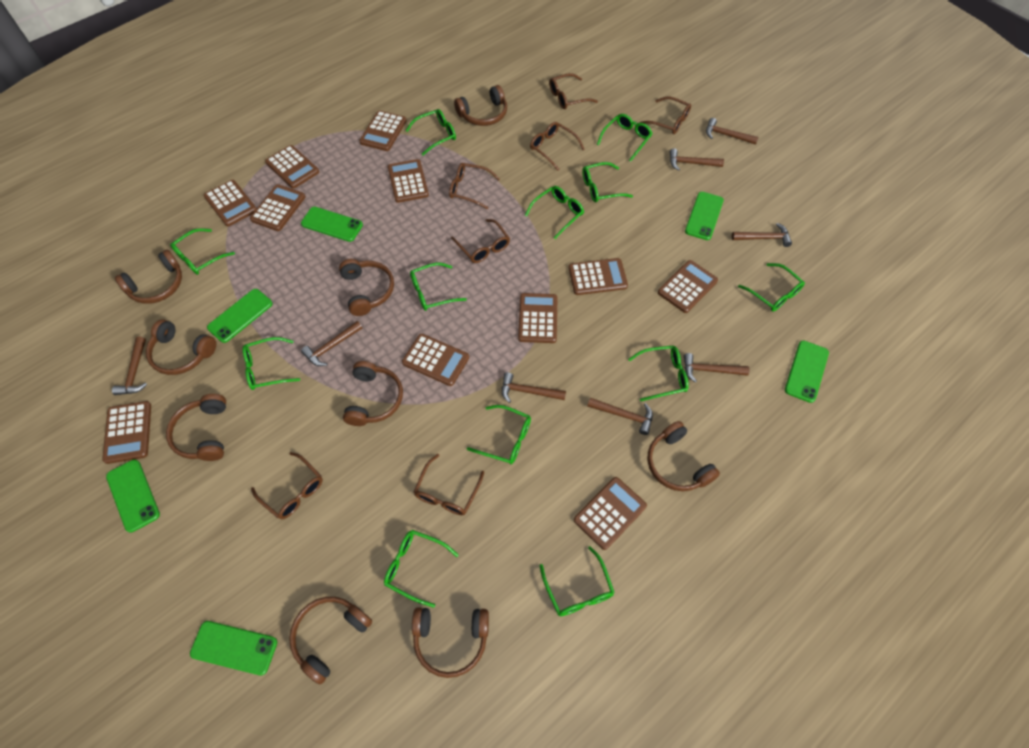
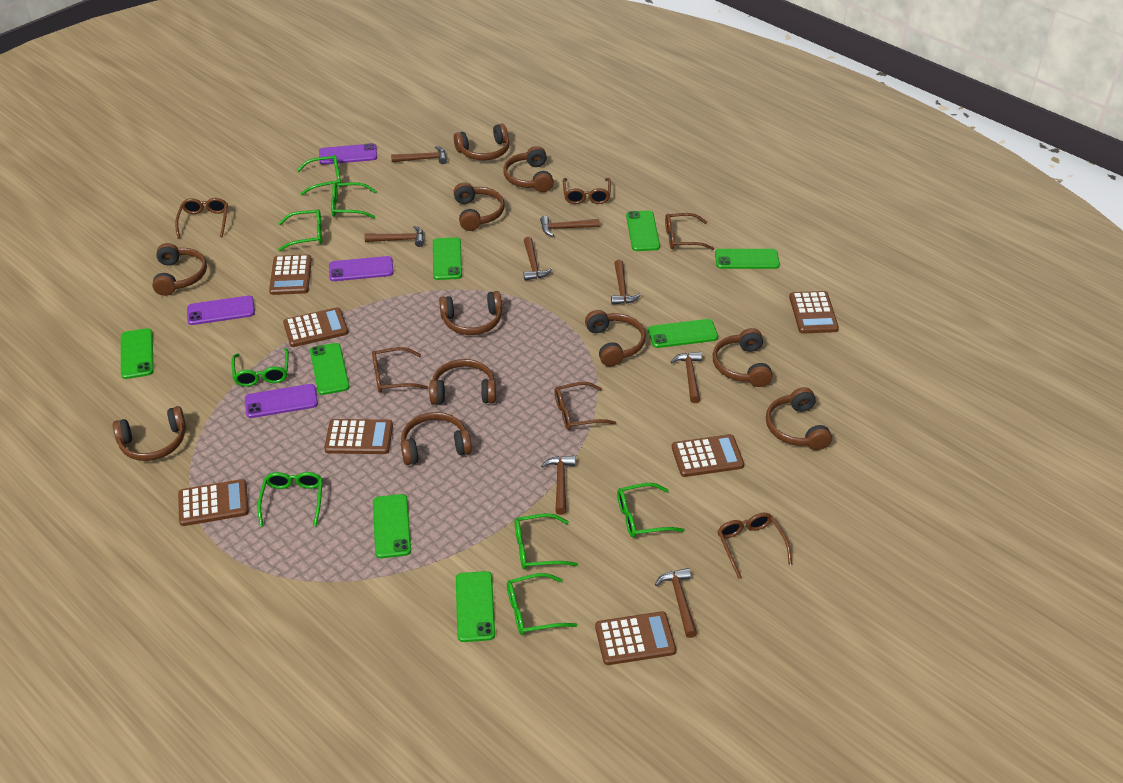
brown calculator: [102,401,151,464] [204,180,257,226] [250,184,305,231] [265,145,319,189] [359,111,407,151] [388,159,429,203] [402,334,469,386] [518,293,558,343] [568,258,628,295] [574,477,647,550] [658,260,718,313] = 11 -> [178,479,249,526] [269,254,312,295] [283,307,348,347] [324,419,393,454] [595,611,676,665] [672,434,744,477] [789,291,839,334] = 7
brown glasses: [251,452,323,520] [414,454,485,515] [449,163,500,209] [451,219,510,263] [530,122,585,170] [549,73,598,109] [639,97,691,134] = 7 -> [175,198,228,238] [372,347,428,393] [554,382,616,430] [563,178,611,204] [665,213,715,250] [718,513,792,579] = 6
brown headphones: [115,250,182,304] [146,319,216,375] [166,394,226,461] [289,597,372,684] [339,259,394,316] [343,361,403,426] [412,607,489,678] [454,85,507,126] [647,421,720,491] = 9 -> [113,406,186,461] [152,243,207,296] [401,412,472,465] [429,359,496,405] [439,291,502,335] [453,182,505,231] [454,123,510,160] [504,146,554,192] [585,310,646,366] [713,328,773,387] [766,387,832,450] = 11
green glasses: [170,228,235,275] [242,337,300,390] [384,530,459,608] [405,109,456,155] [410,263,467,311] [467,405,531,464] [525,186,584,239] [540,546,615,616] [582,162,633,203] [597,114,653,162] [628,346,689,401] [738,263,805,312] = 12 -> [231,348,289,387] [258,472,323,527] [278,209,322,251] [297,155,341,195] [331,182,377,218] [507,573,577,635] [515,513,578,570] [617,483,684,538] = 8
green phone: [106,459,160,533] [190,621,277,676] [207,289,273,343] [301,207,363,242] [685,192,724,240] [785,340,829,403] = 6 -> [121,328,154,379] [310,343,350,395] [373,494,411,558] [433,237,462,280] [456,571,495,642] [626,210,660,251] [648,319,718,348] [715,249,780,269] = 8
purple phone: none = 0 -> [187,296,255,325] [245,384,318,418] [319,143,377,165] [329,256,394,281] = 4

